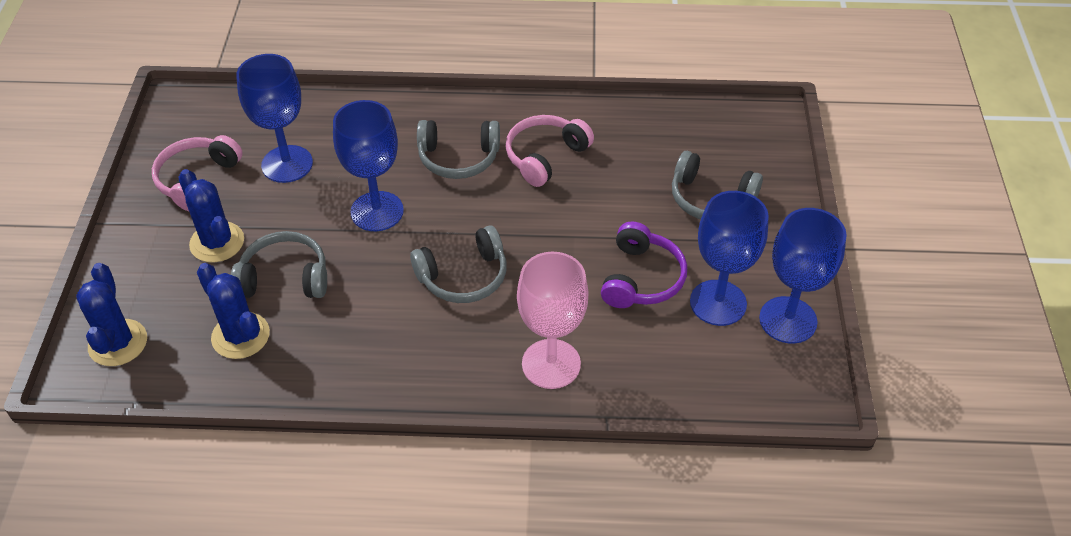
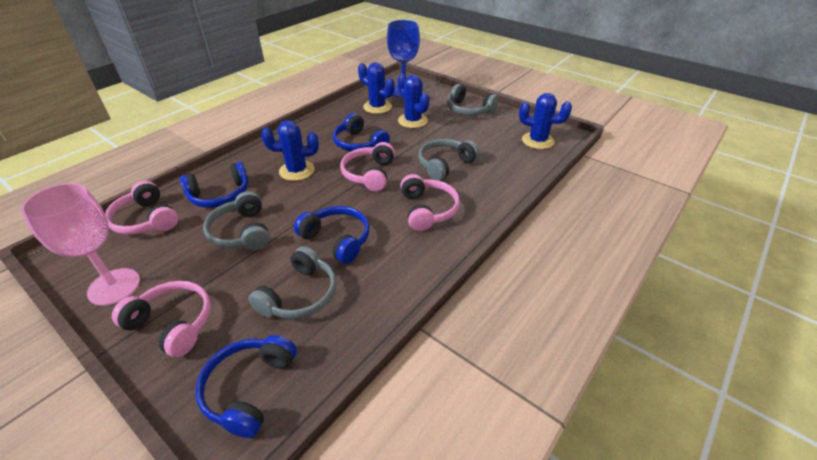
blue cactus: [76,263,147,366] [178,169,244,262] [197,263,270,359] = 3 -> [261,120,319,181] [358,62,395,114] [398,74,429,128] [519,93,572,149] = 4
blue goblet: [236,54,313,183] [333,100,404,231] [690,191,769,326] [759,208,847,344] = 4 -> [387,20,420,98] = 1
blue headphones: none = 0 -> [180,162,249,208] [195,335,297,438] [294,206,370,264] [333,113,390,151] = 4
pink headphones: [152,135,243,211] [505,115,594,187] = 2 -> [105,181,178,235] [112,281,211,357] [340,142,395,191] [400,174,460,231] = 4
purple headphones: [601,221,687,308] = 1 -> none = 0

